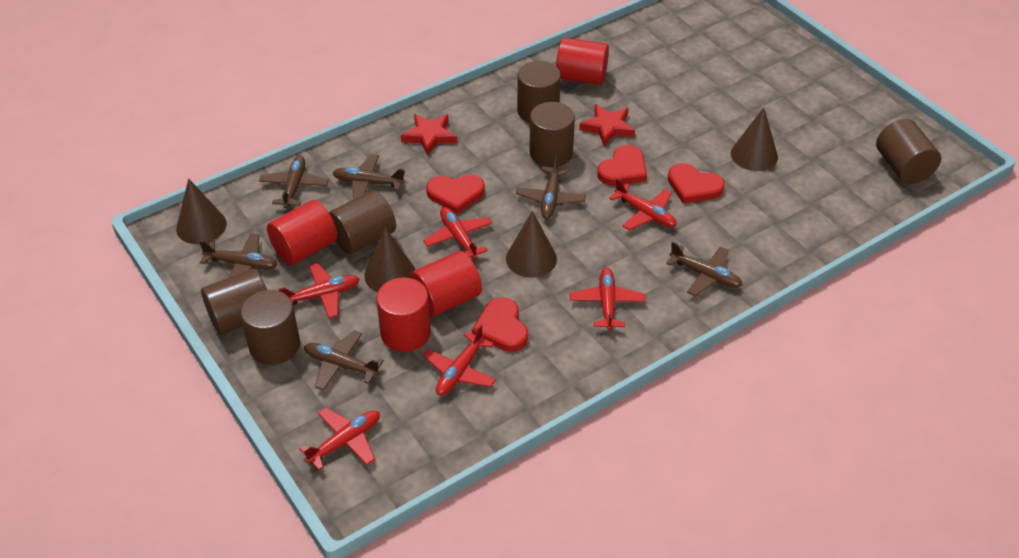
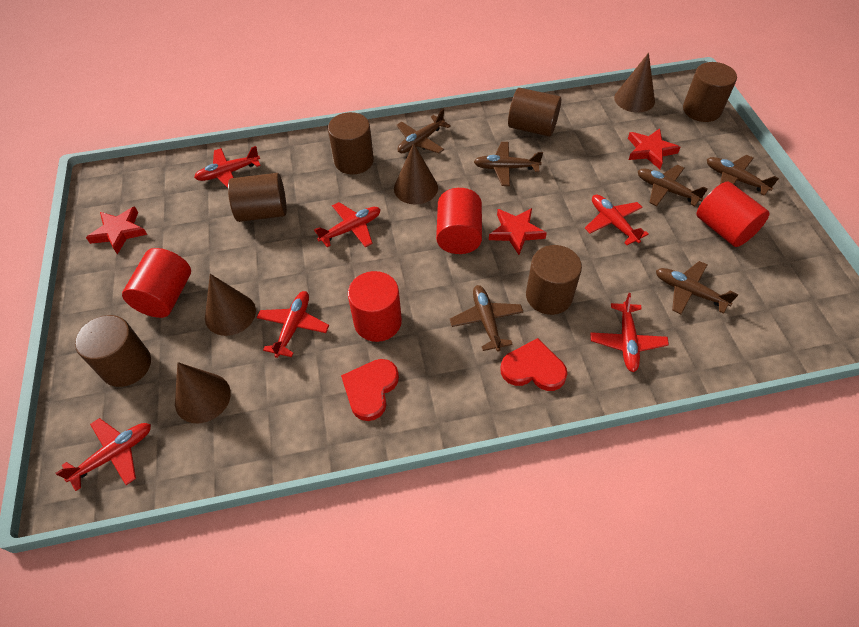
red heart: [426,175,485,214] [472,297,528,352] [597,145,647,186] [668,163,725,204] = 4 -> [341,359,399,421] [500,338,567,391] = 2
red star: [401,114,457,156] [579,104,635,146] = 2 -> [86,206,147,254] [489,208,547,255] [628,128,680,169] = 3

